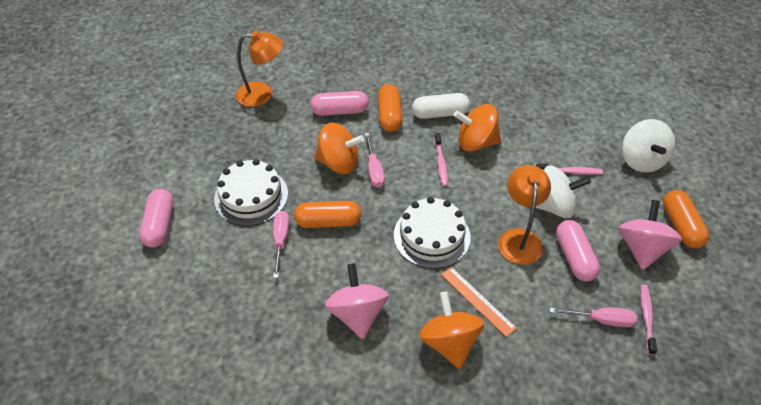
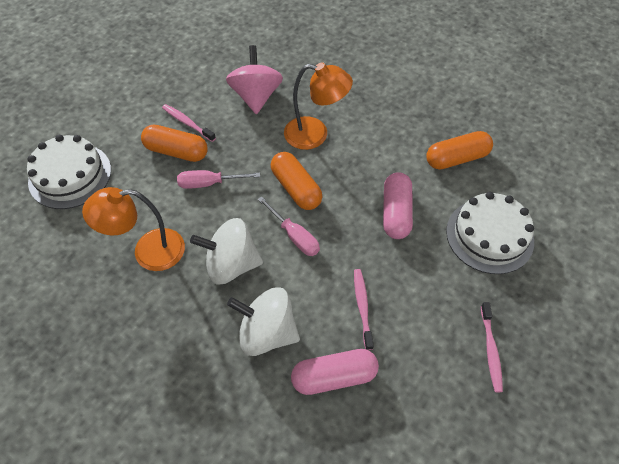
orange ruler: [441,267,517,337] = 1 -> none = 0
orange spinning top: [314,123,364,174] [419,291,484,369] [454,104,501,152] = 3 -> none = 0
pink capsule: [139,189,173,247] [310,91,369,116] [556,220,600,281] = 3 -> [291,349,379,395] [383,172,413,239] = 2
pink screwdriver: [273,211,289,278] [365,133,385,188] [550,308,637,327] = 3 -> [177,170,260,189] [258,196,320,256] = 2
pink spinning top: [325,263,389,339] [618,200,682,270] = 2 -> [226,45,283,114] = 1
white capsule: [412,93,470,119] = 1 -> none = 0

